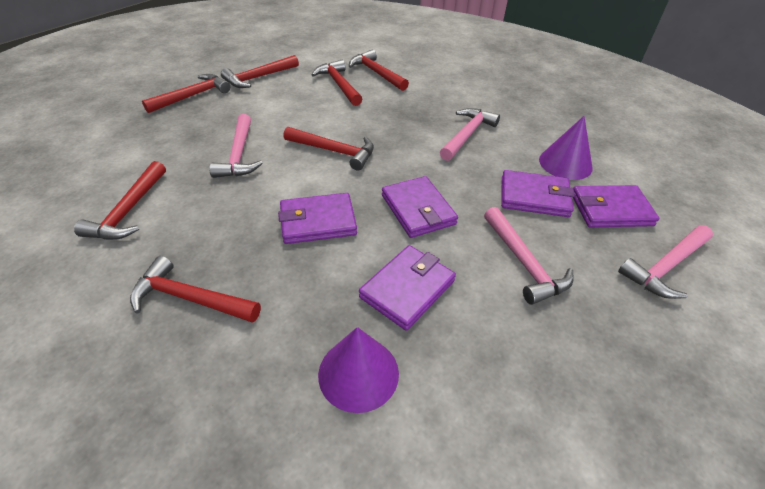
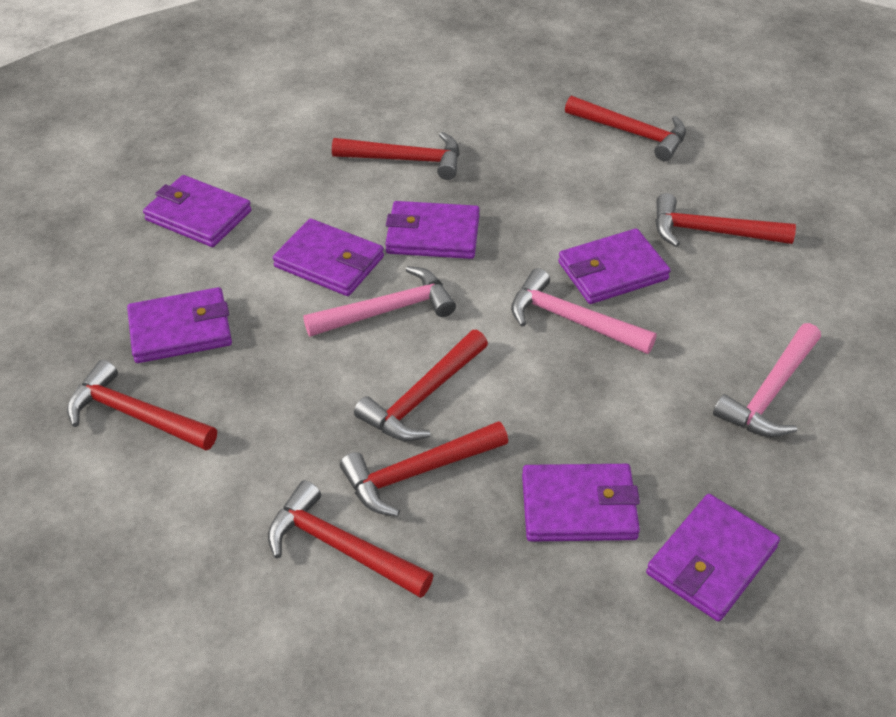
pink hammer: [209,114,263,178] [440,108,500,161] [484,207,574,305] [618,225,713,299] = 4 -> [303,266,456,337] [511,268,657,354] [713,323,821,437] = 3
purple cone: [318,327,399,413] [539,116,593,180] = 2 -> none = 0
purple wallet: [278,193,357,244] [359,245,456,331] [382,176,458,238] [501,170,575,217] [573,185,659,227] = 5 -> [127,287,232,363] [143,175,252,247] [273,219,384,296] [385,201,480,259] [522,464,640,542] [558,228,671,304] [646,494,780,621] = 7

